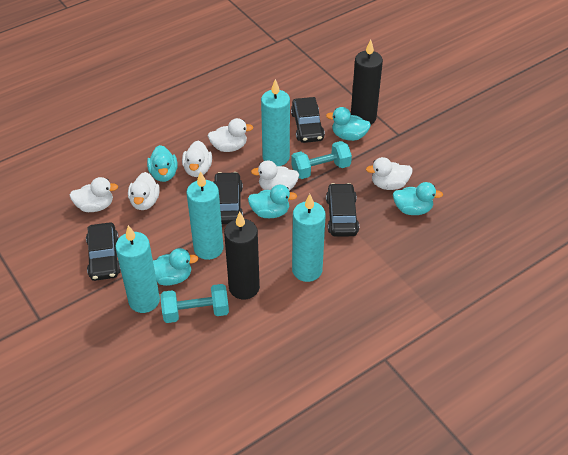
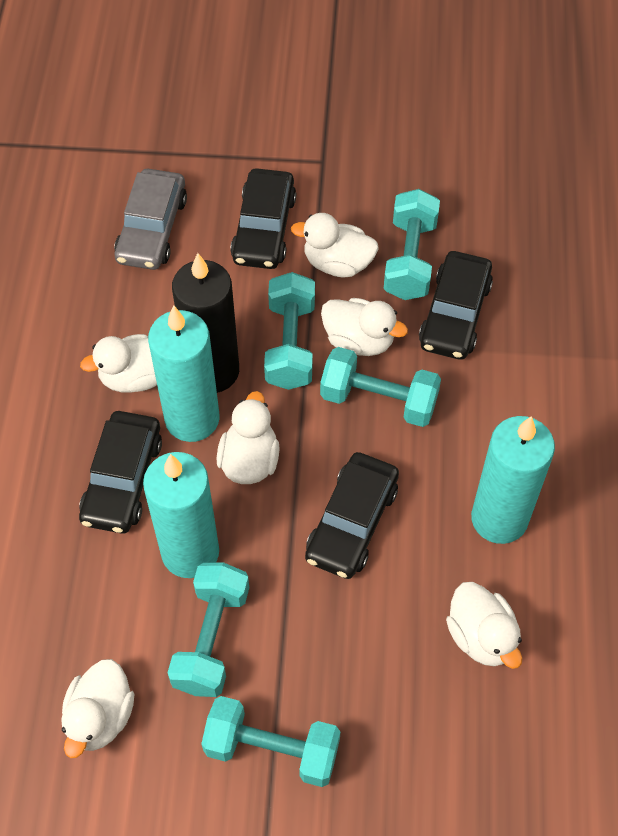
black candle: [224,212,260,299] [351,40,383,125] = 2 -> [172,253,239,393] = 1
grey car: none = 0 -> [114,169,187,270] = 1
turquoise candle: [115,225,160,313] [187,171,224,260] [261,79,290,166] [292,194,326,282] = 4 -> [143,452,219,578] [148,305,220,442] [471,416,555,544] = 3
turquoise duck: [147,145,178,182] [153,248,199,286] [248,185,297,218] [326,107,371,141] [393,182,443,215] = 5 -> none = 0
turquoise dumbbell: [161,284,229,323] [291,141,352,179] = 2 -> [167,562,249,697] [201,696,340,787] [264,272,315,390] [320,347,441,427] [384,189,440,300] = 5

